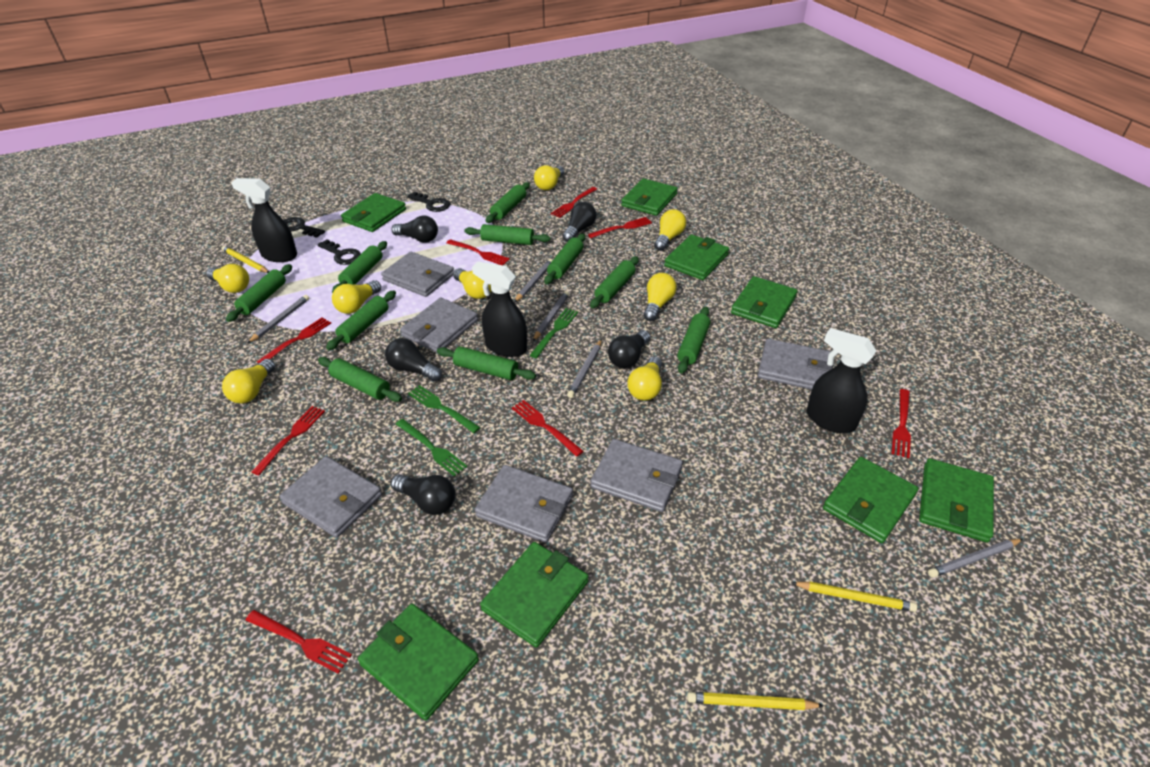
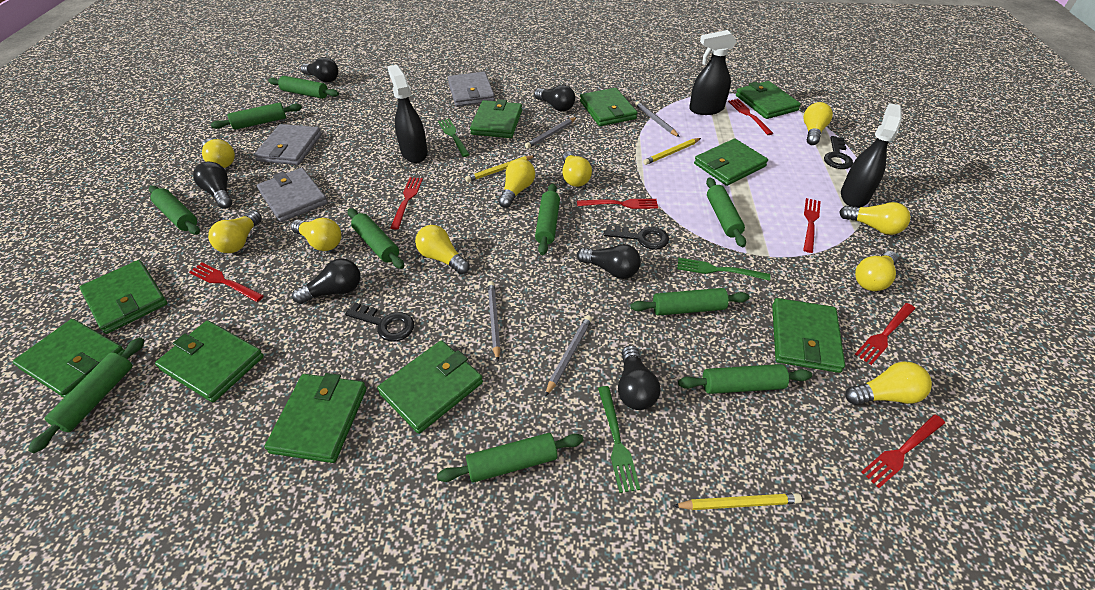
black light bulb: [385,338,442,382] [391,216,438,243] [391,474,455,515] [563,202,597,242] [608,330,650,368] = 5 -> [193,161,232,209] [292,258,360,304] [301,57,339,83] [534,85,575,112] [577,244,641,279] [618,345,660,410] = 6
green wallet: [341,193,406,232] [358,604,479,721] [480,542,589,648] [621,178,678,216] [664,234,729,280] [731,276,798,328] [823,457,919,543] [919,458,994,542] = 8 -> [12,319,125,398] [79,260,167,334] [155,320,264,402] [264,373,367,463] [377,340,483,434] [470,99,522,138] [580,88,637,126] [694,139,768,186] [736,81,801,119] [772,298,845,373] = 10
grey pencil: [247,295,309,343] [514,259,553,303] [533,291,569,341] [567,339,602,398] [928,539,1023,578] = 5 -> [487,281,501,361] [525,117,577,149] [545,315,592,397] [635,101,679,137] = 4
grey wallet: [279,456,382,538] [381,252,454,297] [400,297,478,353] [475,465,573,543] [590,439,683,512] [757,339,833,390] = 6 -> [254,124,322,165] [257,168,328,222] [448,72,495,107] = 3
red fork: [245,610,352,674] [252,406,325,475] [257,317,331,363] [446,239,510,265] [512,400,584,457] [551,187,597,218] [588,217,652,238] [891,389,911,458] = 8 -> [189,263,264,302] [390,177,423,230] [577,199,658,209] [728,99,773,135] [803,198,821,253] [855,303,915,365] [861,414,945,488] = 7
yellow light bulb: [206,264,249,293] [222,359,276,403] [332,280,381,314] [453,268,492,299] [534,165,564,190] [628,356,662,401] [644,273,677,321] [654,209,686,251] = 8 -> [202,139,235,168] [208,210,262,253] [291,218,341,251] [415,225,470,274] [499,158,535,208] [562,151,592,187] [804,102,833,145] [839,202,911,235] [845,362,932,405] [855,251,898,291] = 10

